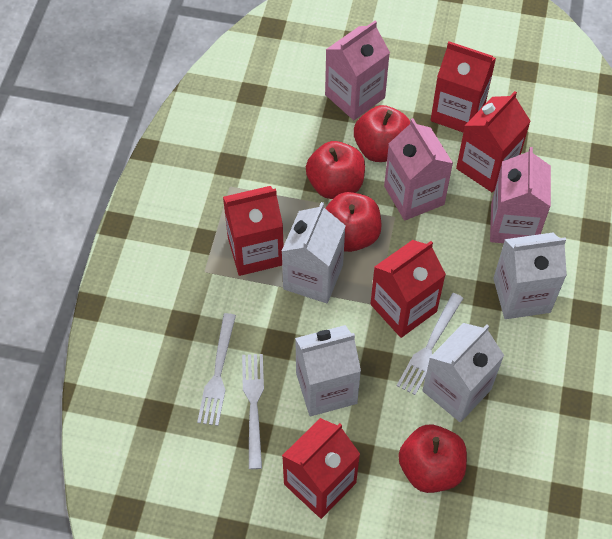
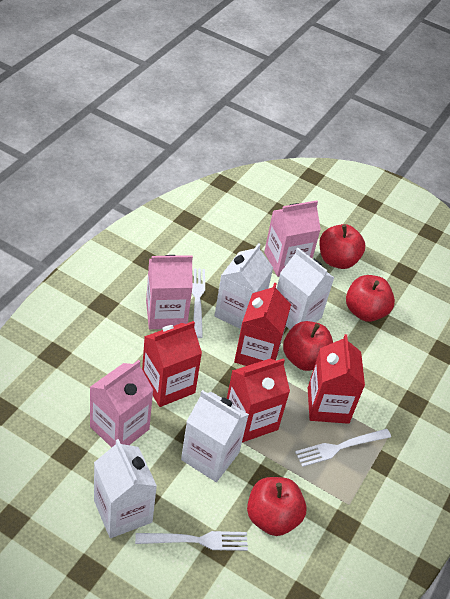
red carton: [223,186,284,276] [282,418,360,519] [371,240,446,338] [431,41,496,132] [456,91,531,192] = 5 -> [142,321,202,407] [227,358,290,442] [234,282,291,366] [308,334,365,424] = 4

